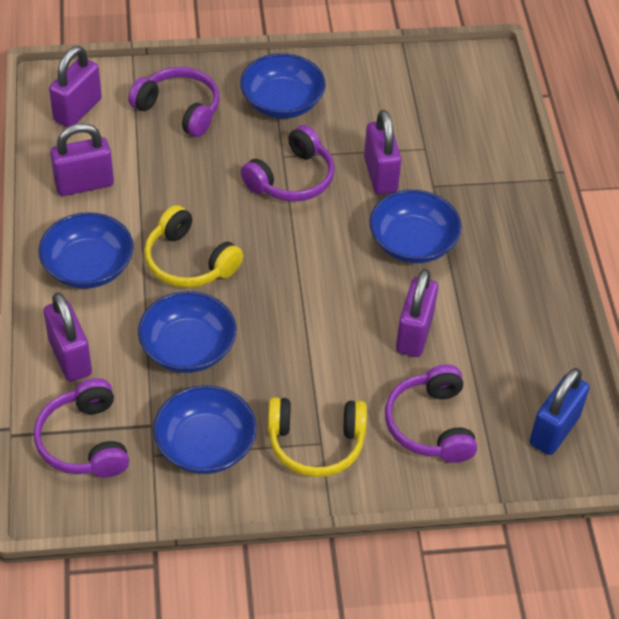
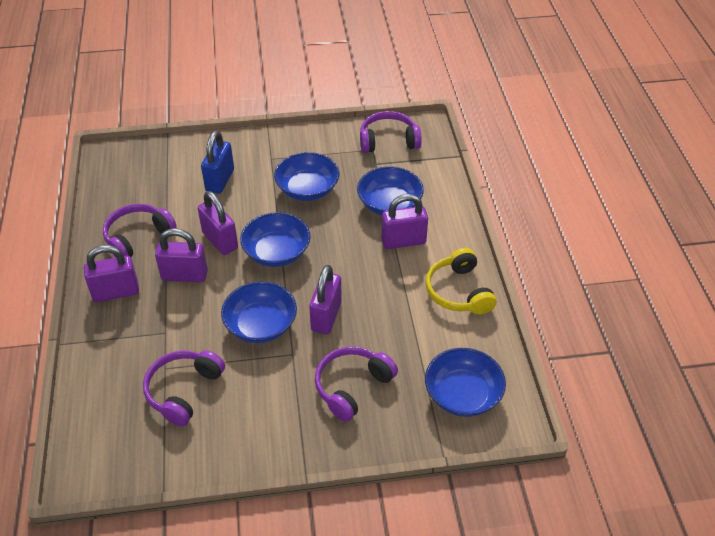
yellow headphones: [144,205,243,288] [268,397,367,477] = 2 -> [426,248,496,315] = 1

